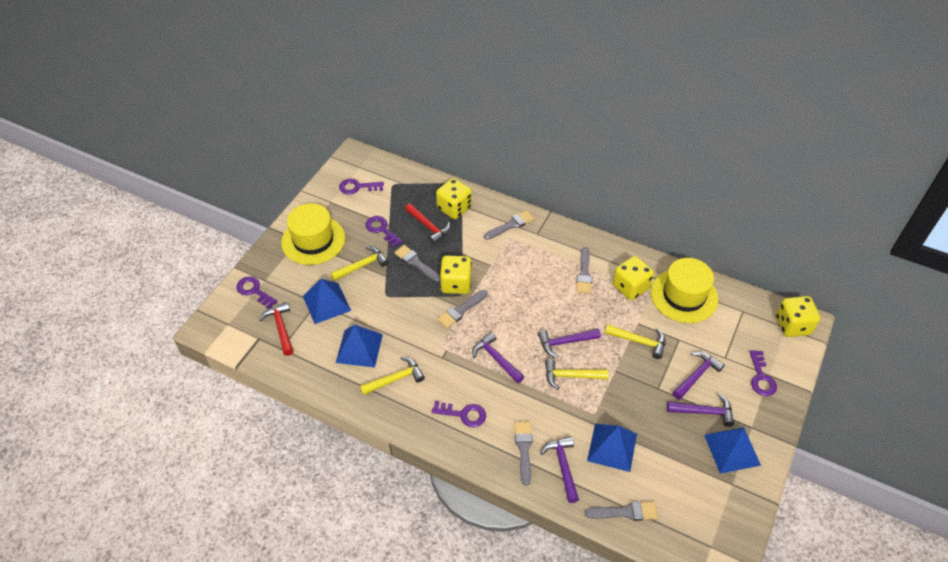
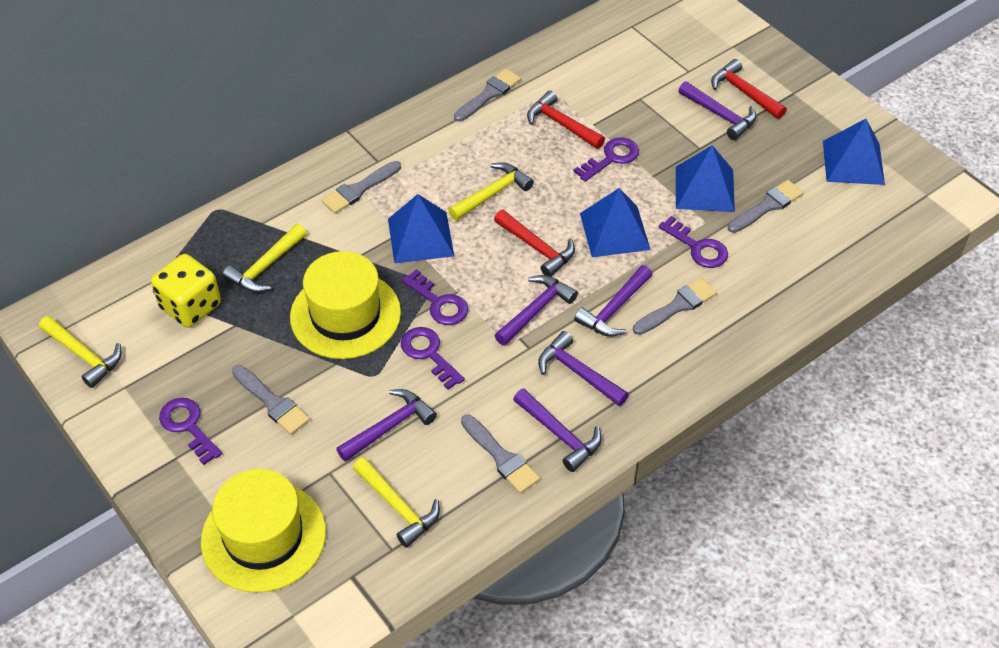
purple hammer: [472,332,524,384] [538,329,601,358] [540,436,579,503] [667,394,734,427] [673,352,725,400] = 5 -> [336,389,437,462] [494,275,578,346] [513,388,602,472] [538,331,629,406] [574,265,653,337] [678,81,756,140] = 6
red hammer: [259,302,293,356] [405,203,450,244] = 2 -> [494,210,575,277] [527,91,605,149] [711,59,787,119] = 3
yellow dice: [436,178,472,219] [440,256,472,294] [613,256,654,300] [776,296,820,337] = 4 -> [151,254,221,327] = 1

